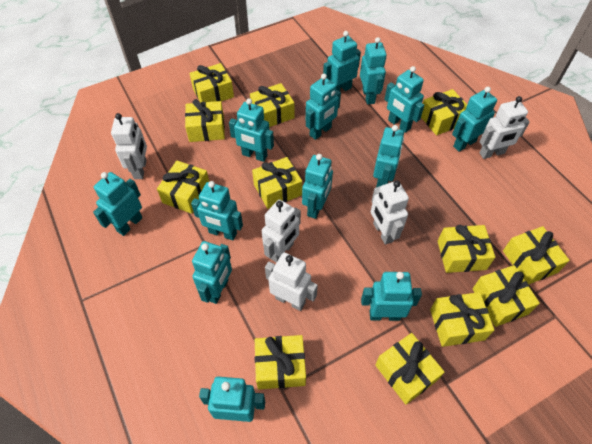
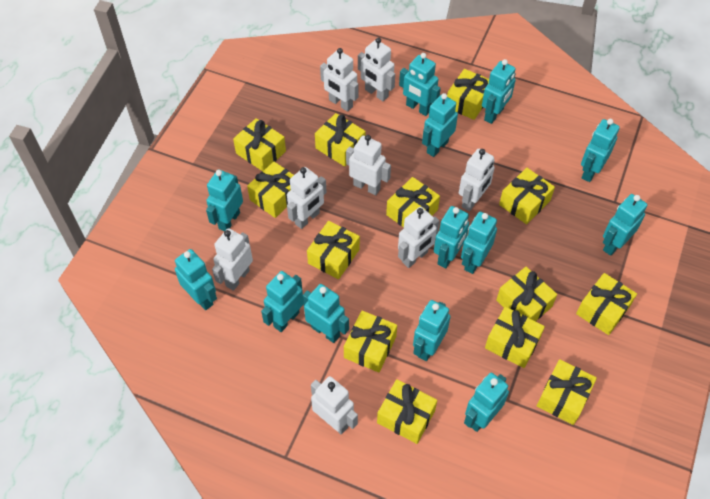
white robot: [111,113,147,179] [262,200,301,263] [265,253,318,311] [371,181,409,245] [479,96,530,159] = 5 -> [212,228,253,291] [287,167,326,229] [311,376,358,435] [320,48,358,112] [346,135,391,195] [358,37,395,101] [398,207,439,268] [459,149,495,211] = 8
yellow gift: [157,161,209,214] [185,99,225,142] [190,63,234,103] [250,83,295,127] [252,157,302,209] [255,335,306,389] [375,333,444,405] [421,89,467,136] [430,292,494,347] [438,225,495,273] [472,265,540,327] [503,226,570,285] = 12 -> [233,118,286,171] [247,162,294,218] [307,221,360,279] [315,113,366,167] [344,311,397,373] [377,379,437,444] [386,177,440,228] [447,69,489,120] [485,307,545,368] [496,267,557,321] [499,168,555,224] [537,359,597,425] [576,273,637,335] = 13

